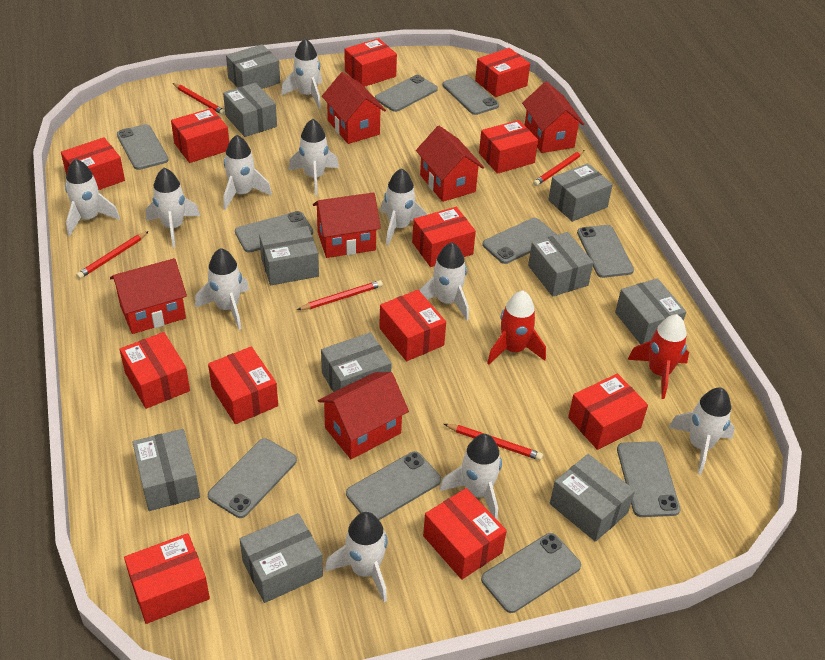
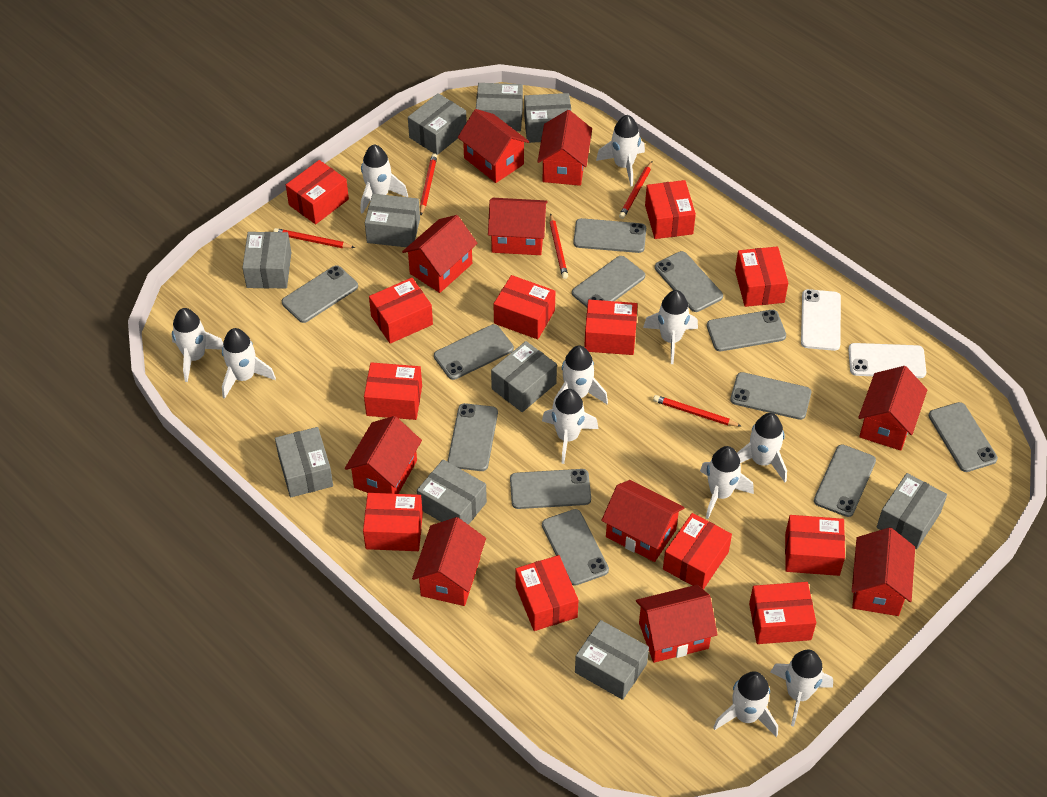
grey phone: [117,124,169,170] [208,438,297,518] [235,211,313,253] [346,451,441,520] [375,75,438,112] [442,75,499,115] [481,533,581,613] [482,218,557,264] [577,225,634,278] [617,441,681,517] = 10 -> [282,265,358,323] [434,324,514,380] [448,403,498,471] [510,469,591,509] [542,509,609,586] [572,256,645,307] [573,218,646,253] [655,251,723,312] [707,310,786,351] [730,372,811,420] [814,444,876,517] [929,402,998,472] = 12
red house: [110,258,187,334] [313,192,381,258] [318,372,409,459] [322,72,386,144] [416,126,484,202] [522,81,584,153] = 6 -> [345,416,422,494] [402,215,478,293] [412,517,486,606] [458,109,529,183] [488,198,548,255] [537,110,592,186] [601,480,685,562] [636,585,718,663] [852,527,915,616] [858,366,927,451] = 10
red rocket: [487,290,546,364] [628,314,689,399] = 2 -> none = 0
white phone: none = 0 -> [801,289,841,351] [848,343,926,378] = 2

